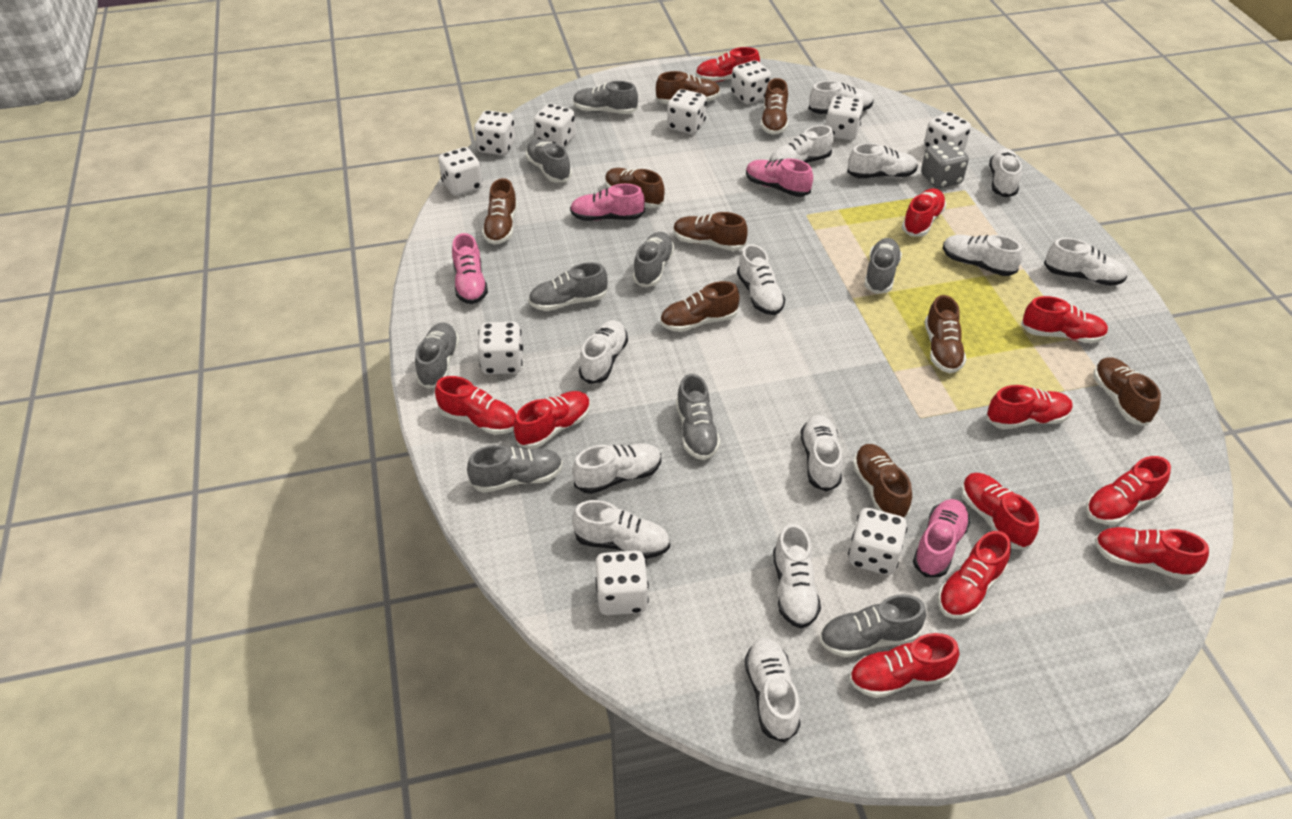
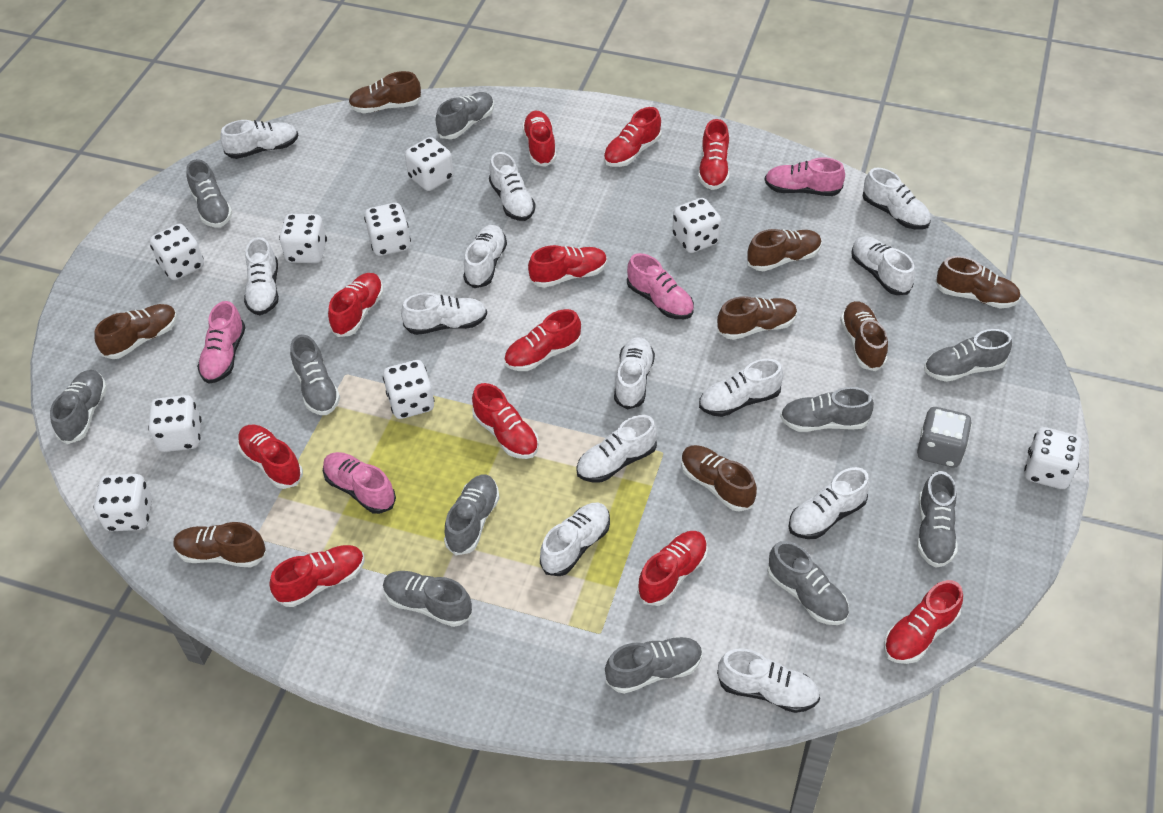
brown shoe: [482,178,518,245] [605,168,665,208] [656,71,720,104] [660,281,740,332] [673,212,748,251] [761,78,788,135] [853,444,912,518] [925,295,966,373] [1093,357,1161,426] = 9 -> [94,304,177,359] [173,522,267,568] [348,71,422,113] [681,445,757,512] [717,296,797,340] [747,229,822,271] [840,301,888,371] [935,256,1021,309] = 8
grey shoe: [415,323,459,389] [467,445,563,493] [525,139,572,183] [528,262,608,311] [573,81,638,114] [633,232,675,287] [676,374,720,460] [819,594,926,657] [864,238,902,294] = 9 -> [50,370,107,444] [186,159,232,227] [290,334,340,415] [383,571,472,627] [436,92,494,139] [444,474,499,555] [605,637,703,694] [767,541,849,625] [780,387,874,432] [917,471,958,567] [924,329,1012,382] = 11
white dice: [438,147,483,196] [474,110,515,155] [478,322,523,374] [534,104,576,147] [595,550,649,615] [667,89,707,134] [731,61,772,104] [826,96,863,140] [848,508,907,575] [924,112,971,151] = 10 -> [94,474,152,531] [148,395,202,452] [150,224,204,280] [279,214,327,263] [364,203,411,256] [383,360,435,419] [405,137,454,191] [672,198,721,253] [1024,427,1082,489] = 9

